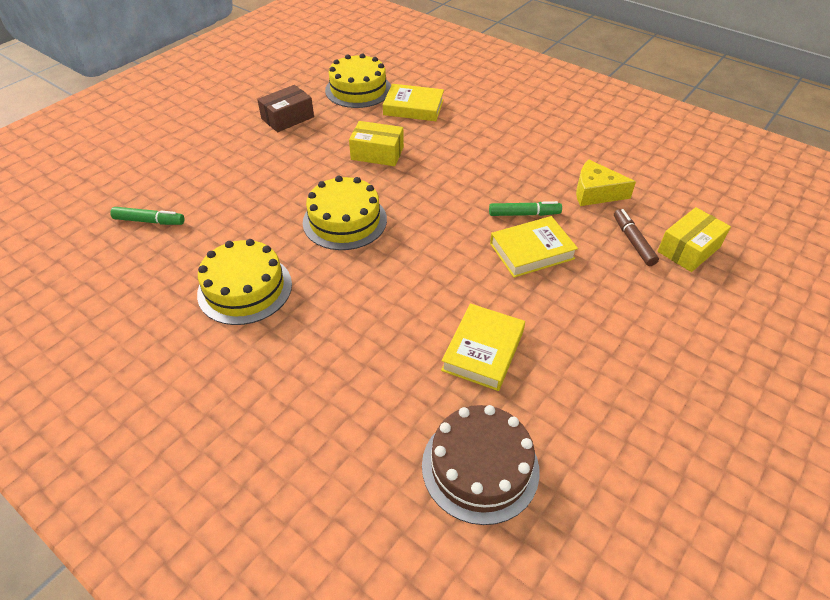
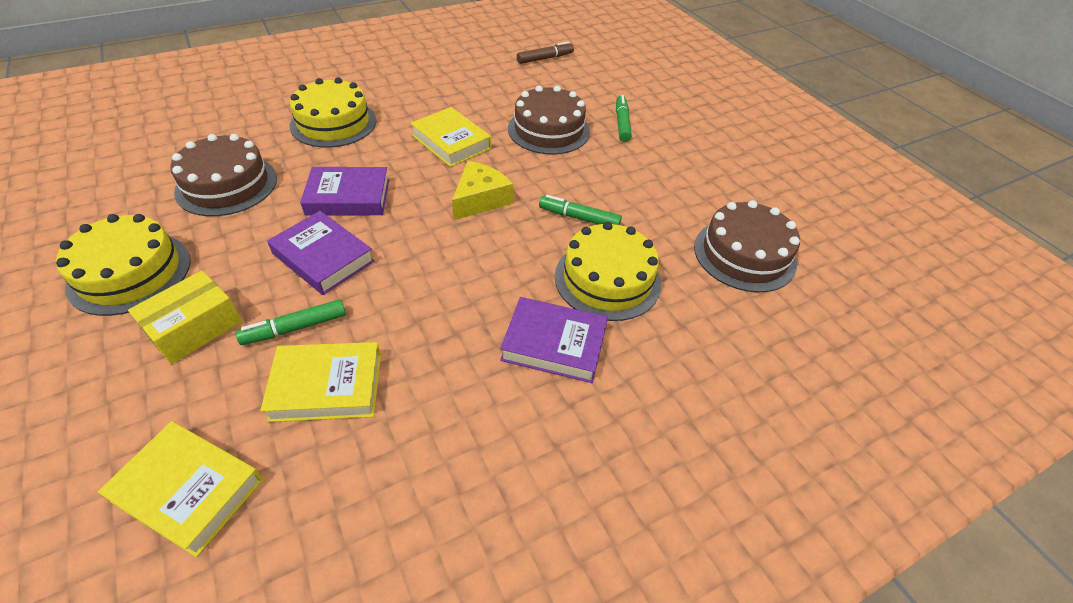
brown box: [257,85,314,132] = 1 -> none = 0
brown cake: [422,405,539,525] = 1 -> [170,134,277,216] [508,86,590,155] [694,200,800,293] = 3
green marker: [110,207,184,225] [489,201,562,216] = 2 -> [236,299,346,345] [539,195,622,225] [616,95,632,142] = 3
purple book: none = 0 -> [267,211,375,295] [300,167,389,216] [500,297,608,383] = 3
yellow box: [349,121,404,166] [658,207,731,272] = 2 -> [128,271,242,364] = 1

